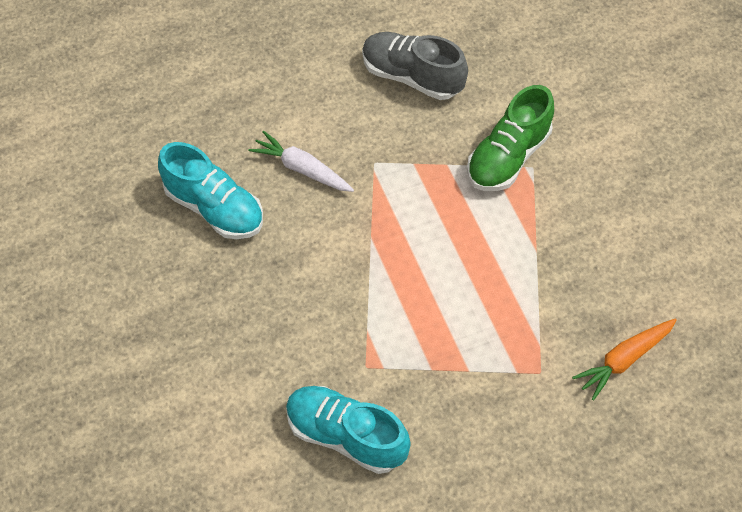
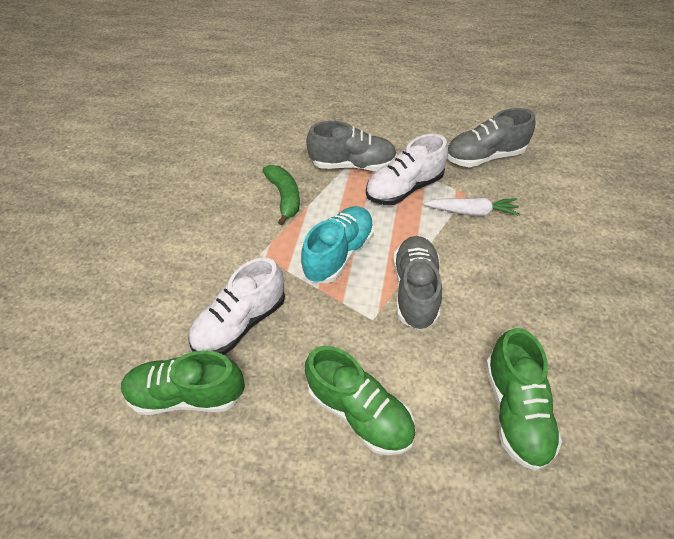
green banana: none = 0 -> [263,165,300,226] = 1
green shoe: [467,85,554,191] = 1 -> [121,350,245,415] [305,346,415,455] [486,328,562,471] = 3
grey shoe: [362,32,468,100] = 1 -> [306,121,397,171] [393,236,442,330] [447,108,535,167] = 3
orange carrot: [572,319,677,401] = 1 -> none = 0
turquoise shoe: [158,142,263,239] [286,386,411,474] = 2 -> [301,206,374,283] = 1
white shoe: none = 0 -> [188,257,285,355] [366,134,448,205] = 2

